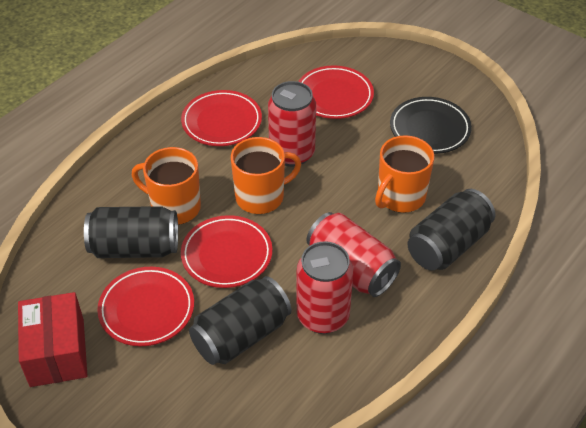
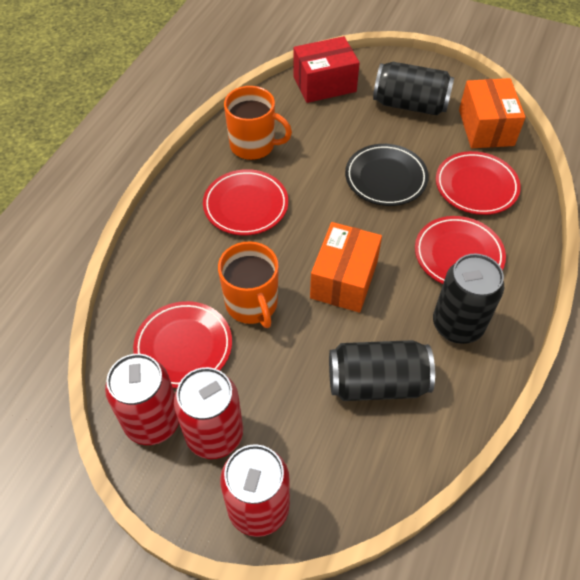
orange box: none = 0 -> [310,222,382,313] [459,78,526,148] = 2
orange mug: [132,147,201,225] [231,137,301,214] [375,135,434,213] = 3 -> [218,241,279,328] [224,86,292,160] = 2

